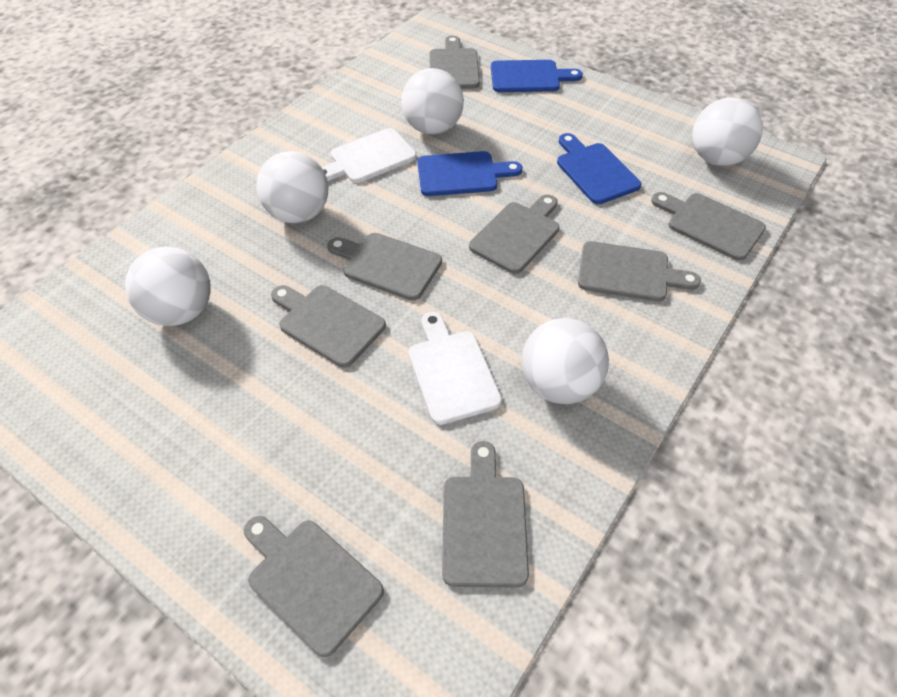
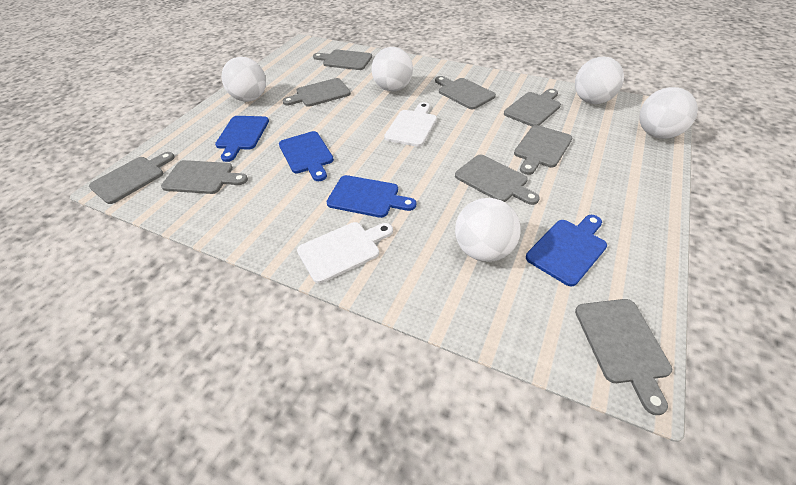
blue cutting board: [417,151,522,196] [491,60,583,92] [557,133,641,204] = 3 -> [215,116,269,162] [279,131,334,181] [327,175,416,218] [526,215,607,287] = 4
grey cutting board: [244,516,384,657] [271,285,386,367] [327,233,442,301] [429,36,480,89] [442,441,529,588] [469,195,559,274] [578,241,701,301] [651,192,766,261] = 8 -> [89,152,175,204] [161,160,248,194] [283,78,351,107] [313,50,372,70] [435,76,496,109] [455,155,540,205] [504,89,561,126] [514,125,573,175] [575,299,672,415] = 9

